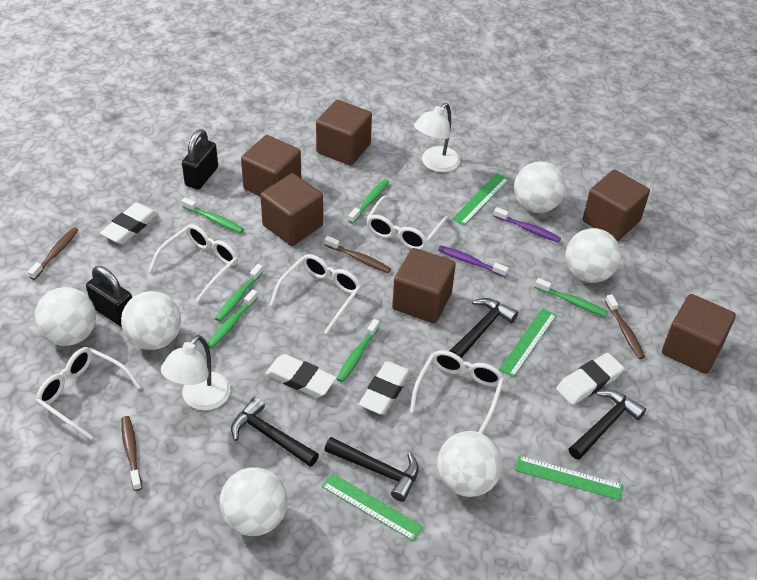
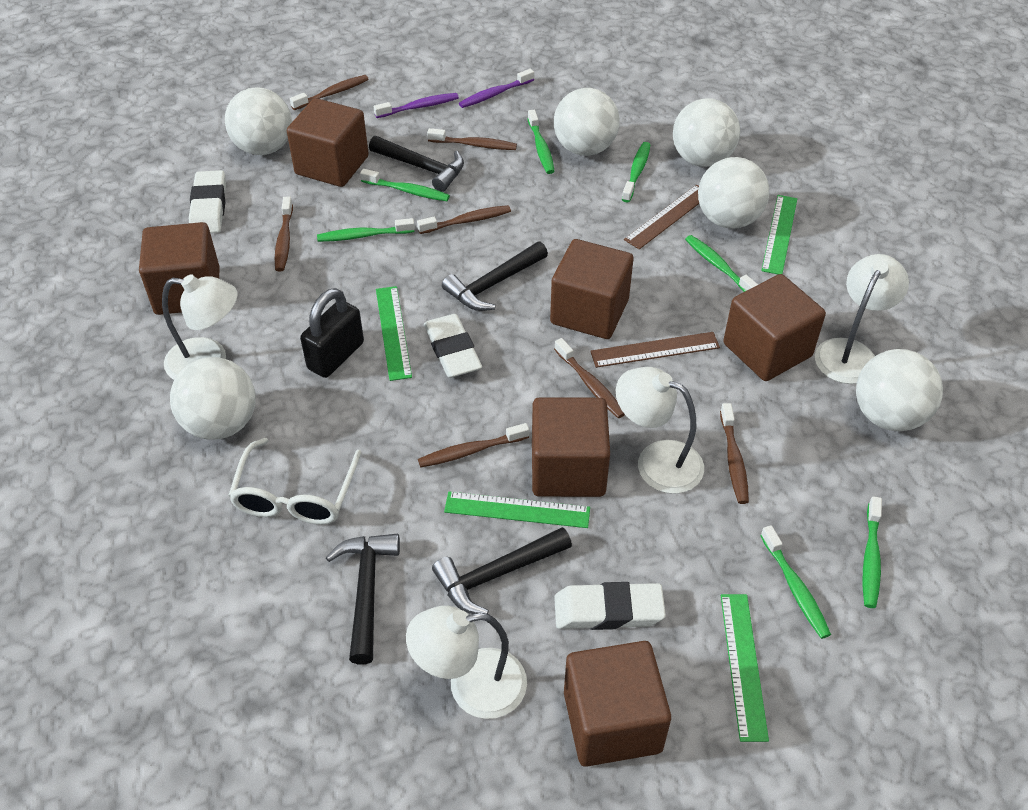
black padlock: [86,266,132,327] [182,129,218,190] = 2 -> [300,288,364,378] = 1
brown ruler: none = 0 -> [590,332,720,368] [624,185,699,249] = 2
brown toothbrush: [28,227,79,280] [121,416,142,491] [325,236,391,273] [605,294,645,359] = 4 -> [275,197,293,271] [290,75,369,110] [417,205,511,234] [418,423,529,467] [427,128,517,150] [554,338,625,418] [720,403,749,504] = 7
green toothbrush: [182,197,244,233] [207,289,258,349] [215,264,263,322] [337,319,380,382] [348,179,389,224] [535,278,608,317] = 6 -> [317,218,415,242] [360,169,450,201] [528,110,555,174] [622,142,650,202] [685,235,758,292] [760,525,831,639] [863,496,882,608] = 7
white eraser: [100,203,158,244] [265,354,336,398] [359,361,411,415] [556,353,624,405] = 4 -> [189,170,226,233] [424,314,482,378] [554,582,666,630] = 3
white glasses: [36,347,141,440] [149,224,238,302] [270,254,361,334] [366,195,448,250] [410,350,505,434] = 5 -> [228,438,361,525] = 1
white lamp: [161,335,231,410] [414,103,460,172] = 2 -> [162,274,237,380] [406,606,527,719] [616,367,704,494] [815,254,909,384] = 4

